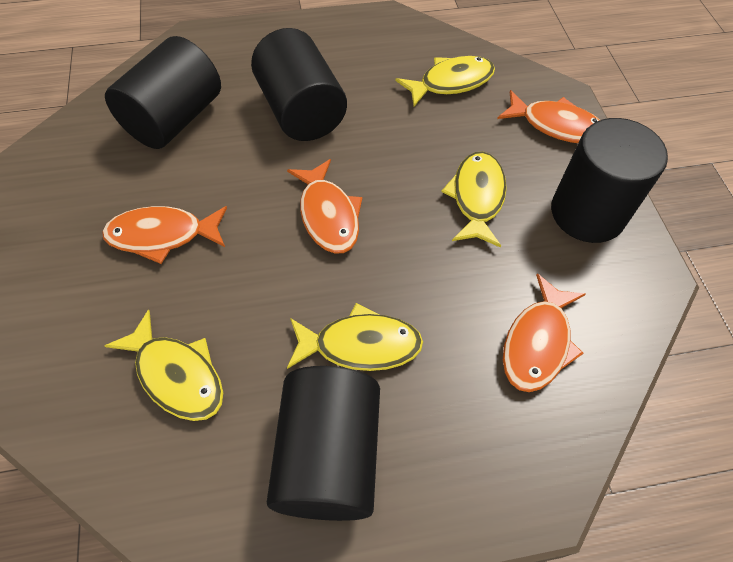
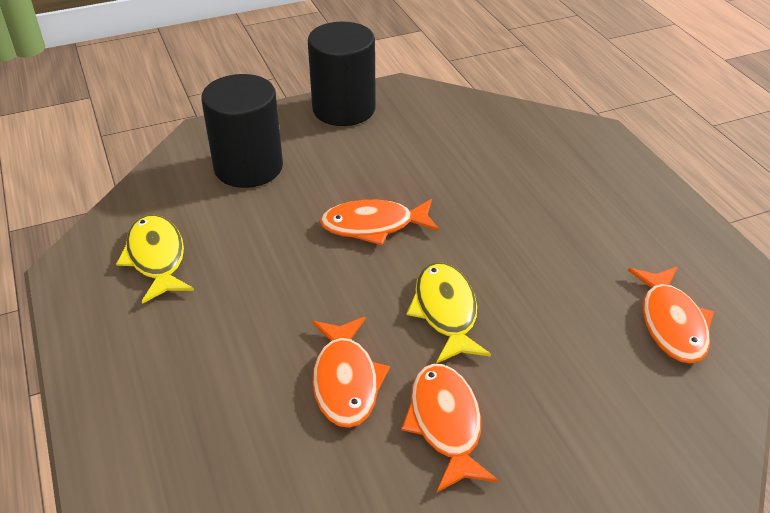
black cylinder: [105,36,221,149] [251,28,347,141] [267,366,380,521] [551,118,668,243] = 4 -> [201,74,283,188] [308,22,376,126] = 2
yellow fish: [105,310,223,421] [287,303,423,371] [395,56,495,107] [441,152,507,248] = 4 -> [116,215,194,304] [406,262,491,364] = 2

